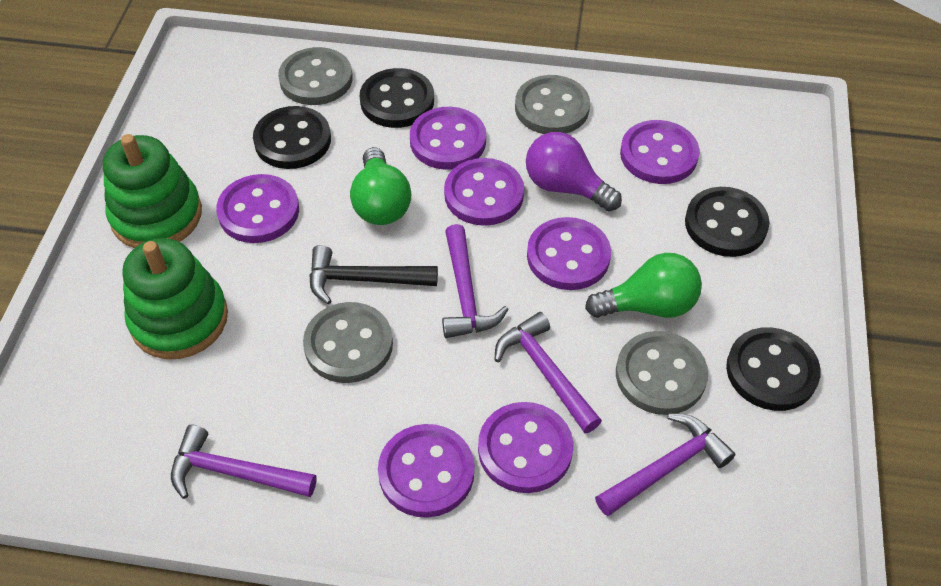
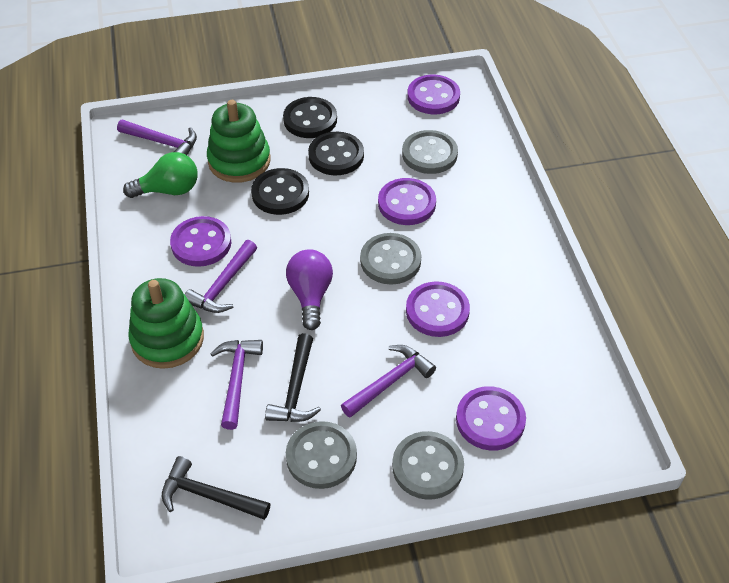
black button: [253,106,331,169] [359,68,434,128] [685,187,769,257] [726,327,821,411] = 4 -> [251,168,309,215] [283,97,337,138] [308,132,364,176] = 3
black hammer: [309,245,438,305] = 1 -> [162,456,270,520] [265,333,321,422] = 2
green light bulb: [350,147,411,225] [585,253,702,318] = 2 -> [123,152,198,198] = 1
purple button: [216,174,299,243] [378,424,474,518] [410,107,486,170] [444,158,524,226] [478,402,573,493] [527,217,611,290] [620,120,700,184] = 7 -> [170,216,231,267] [378,178,436,225] [406,281,470,337] [407,75,460,114] [456,386,526,451] = 5

